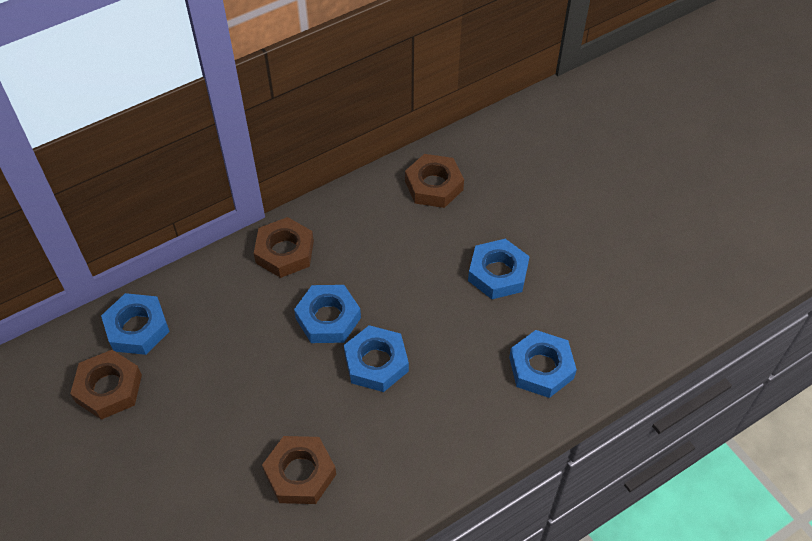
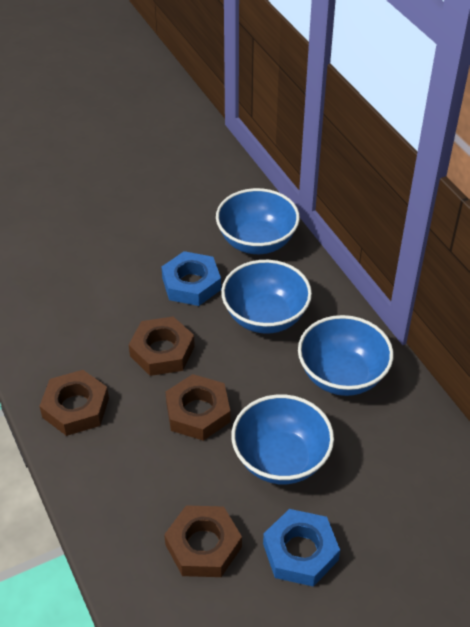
blue bowl: none = 0 -> [216,188,300,254] [221,260,312,334] [231,394,334,484] [298,315,394,396] = 4
blue nut: [101,293,170,355] [294,285,361,343] [344,325,409,392] [468,239,530,299] [509,330,577,398] = 5 -> [162,251,221,306] [263,509,340,587] = 2

